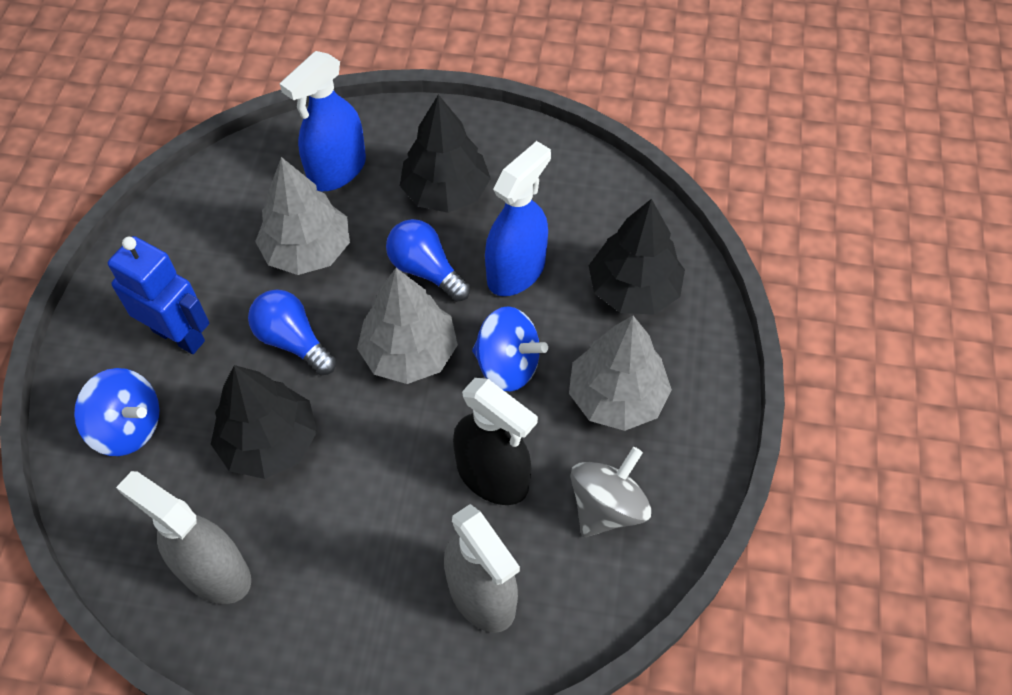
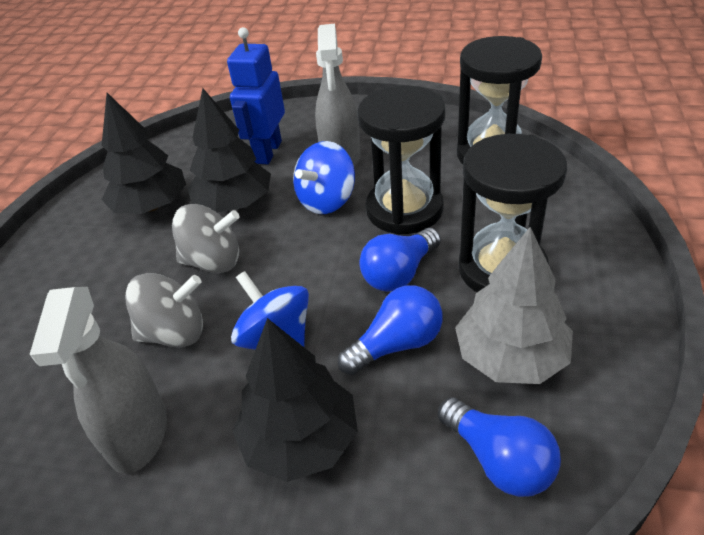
black hourglass: none = 0 -> [357,85,445,235] [457,36,542,164] [458,134,567,292] = 3
black spray bottle: [453,378,538,505] = 1 -> none = 0
blue light bulb: [248,290,336,375] [386,219,470,302] = 2 -> [338,285,443,375] [359,228,441,292] [438,397,561,497] = 3
blue spray bottle: [280,51,366,191] [485,141,551,296] = 2 -> none = 0
grey spinning top: [570,447,651,537] = 1 -> [125,273,203,348] [172,204,240,274] = 2
grey tree: [255,157,350,275] [357,268,458,384] [569,316,672,431] = 3 -> [455,227,573,384] = 1

